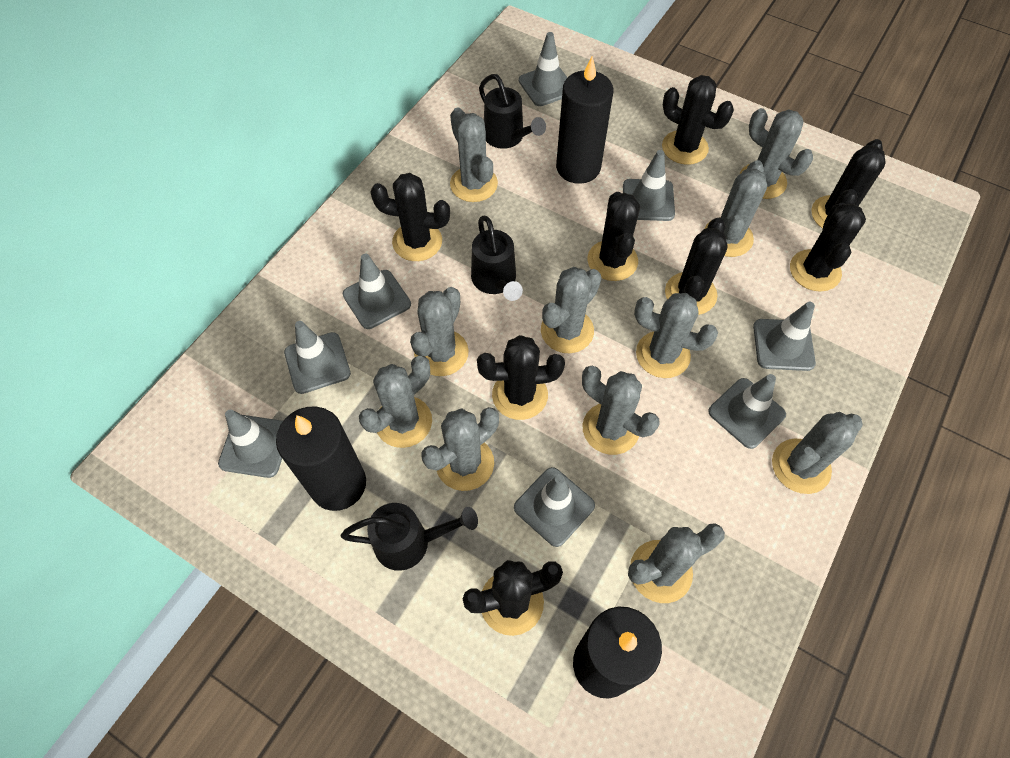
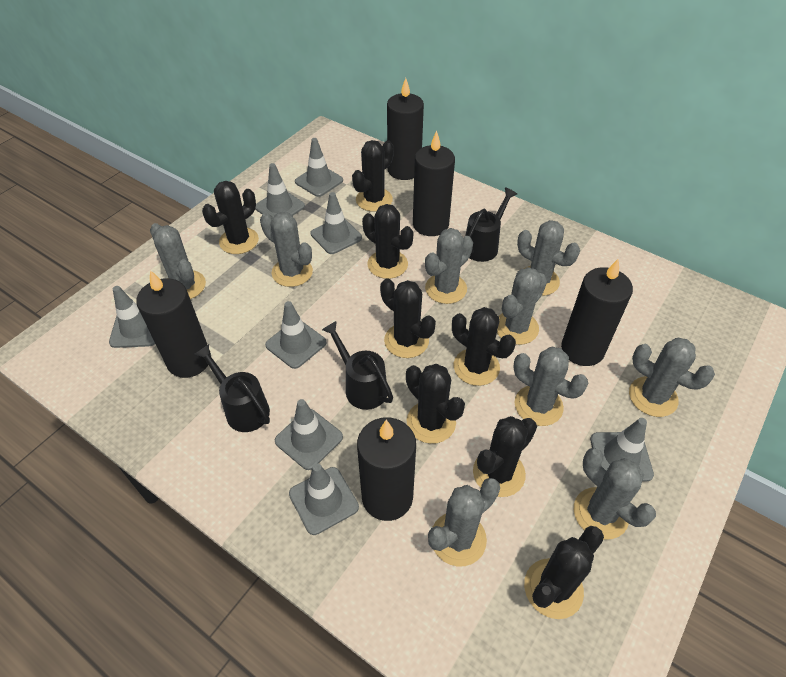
black candle: [276,407,366,511] [556,56,613,184] [573,607,662,698] = 3 -> [136,270,211,378] [357,417,416,521] [387,78,424,180] [413,131,455,236] [561,258,633,366] = 5
grey cactus: [359,356,432,448] [410,287,469,376] [421,407,499,491] [450,107,498,202] [541,267,602,353] [582,366,660,455] [628,523,725,603] [634,293,718,378] [704,160,767,257] [740,108,813,199] [772,412,863,494] = 11 -> [150,223,206,299] [260,212,313,287] [425,228,473,304] [428,478,500,566] [497,267,547,345] [513,347,589,426] [517,220,580,296] [574,448,656,540] [629,338,715,417] = 9

